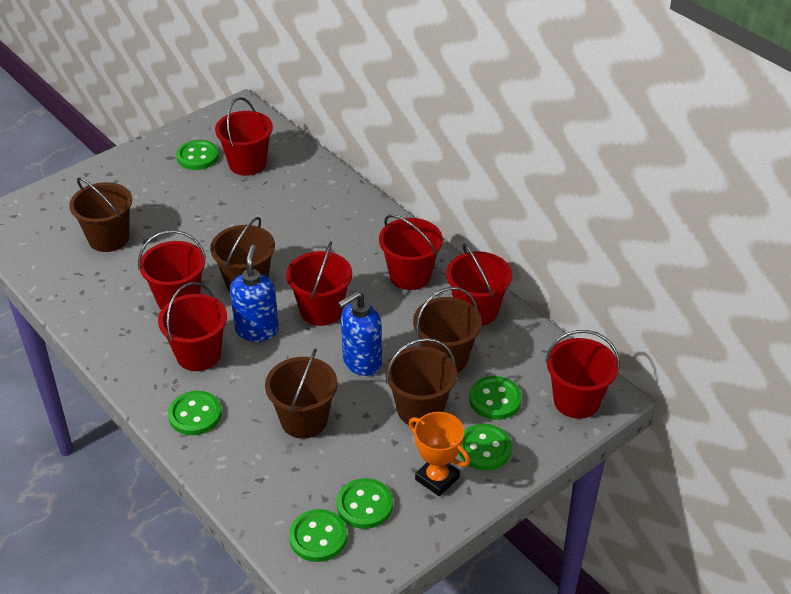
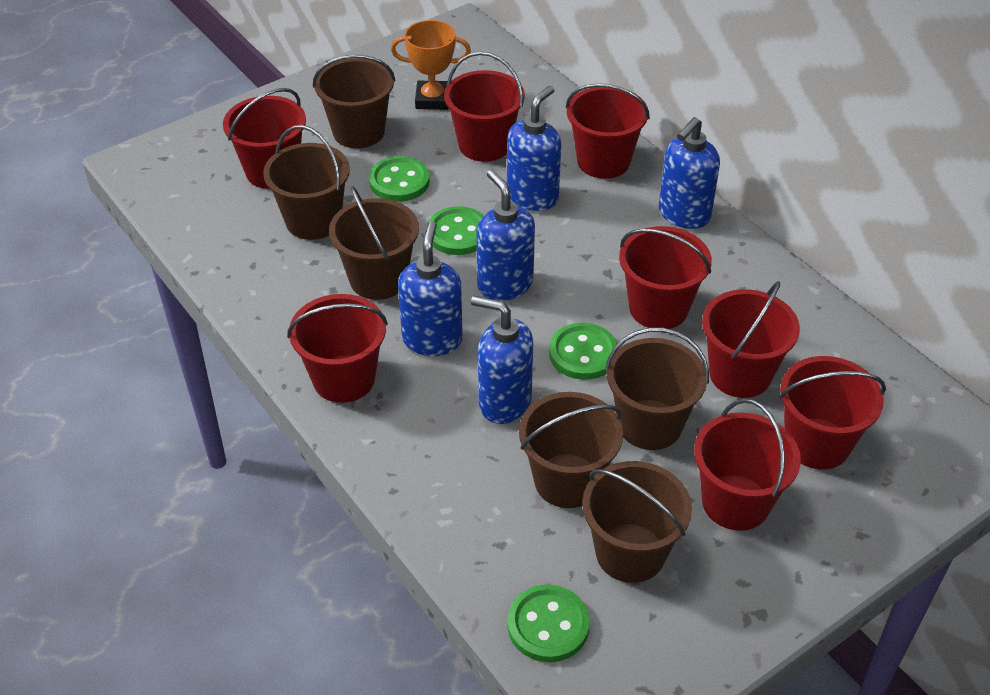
blue soap dispenser: [230,245,279,342] [338,291,382,376] = 2 -> [398,221,463,356] [471,296,533,424] [476,170,535,301] [507,86,561,211] [659,117,720,229] = 5
brown bucket: [69,177,132,252] [210,217,275,292] [265,348,337,439] [385,338,457,427] [413,287,482,373] = 5 -> [263,125,350,240] [313,55,396,148] [329,186,419,300] [519,392,623,508] [582,461,692,583] [605,328,709,450] = 6
green button: [168,391,222,435] [176,140,219,170] [289,509,347,562] [337,478,393,529] [458,424,512,471] [469,376,522,420] = 6 -> [369,156,430,202] [428,206,484,255] [507,584,590,662] [549,323,617,380] = 4
red bucket: [138,230,206,310] [158,282,227,371] [215,97,273,176] [286,241,352,326] [379,215,443,290] [446,243,512,326] [545,330,620,419] = 7 -> [223,88,306,189] [287,294,388,403] [444,52,525,162] [566,83,650,179] [619,226,712,329] [694,399,801,531] [702,281,800,398] [779,356,886,470] = 8

